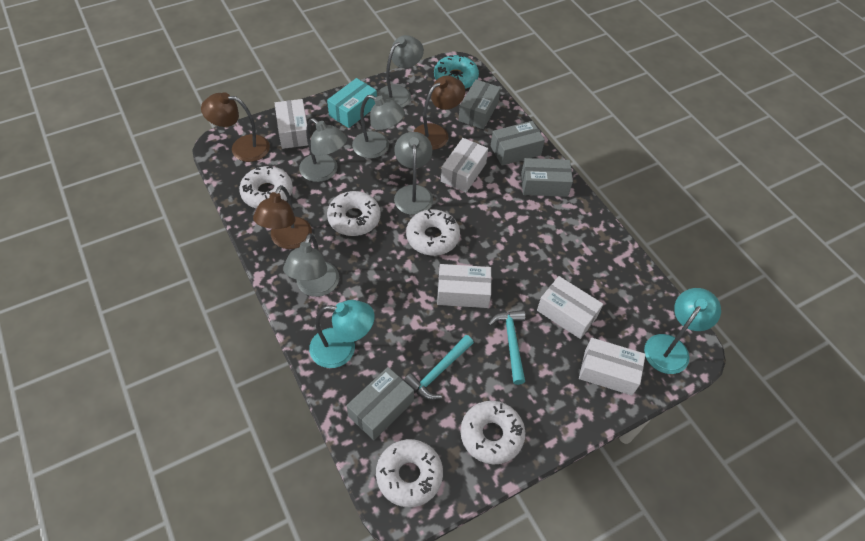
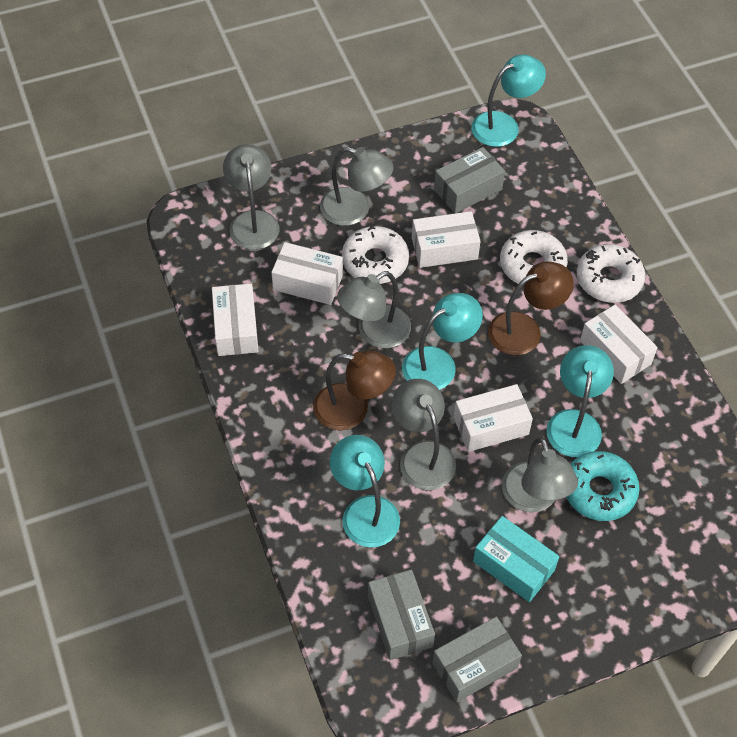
brown lamp: [201,92,270,162] [253,185,312,249] [413,76,465,150] = 3 -> [313,350,396,430] [488,261,574,355] = 2
grey box: [347,367,414,440] [458,79,501,129] [491,121,545,166] [521,158,573,197] = 4 -> [368,570,435,660] [432,616,522,702] [434,147,505,213] = 3
turquoise hammer: [404,335,474,400] [488,310,525,385] = 2 -> none = 0
turquoise lamp: [309,300,375,368] [644,288,721,374] = 2 -> [330,435,400,548] [402,293,483,390] [471,55,546,147] [547,345,614,457] = 4
white donut: [239,165,293,209] [327,191,381,236] [376,439,443,507] [406,209,460,256] [460,401,525,465] = 5 -> [342,225,409,284] [500,230,568,284] [577,244,645,303] = 3

